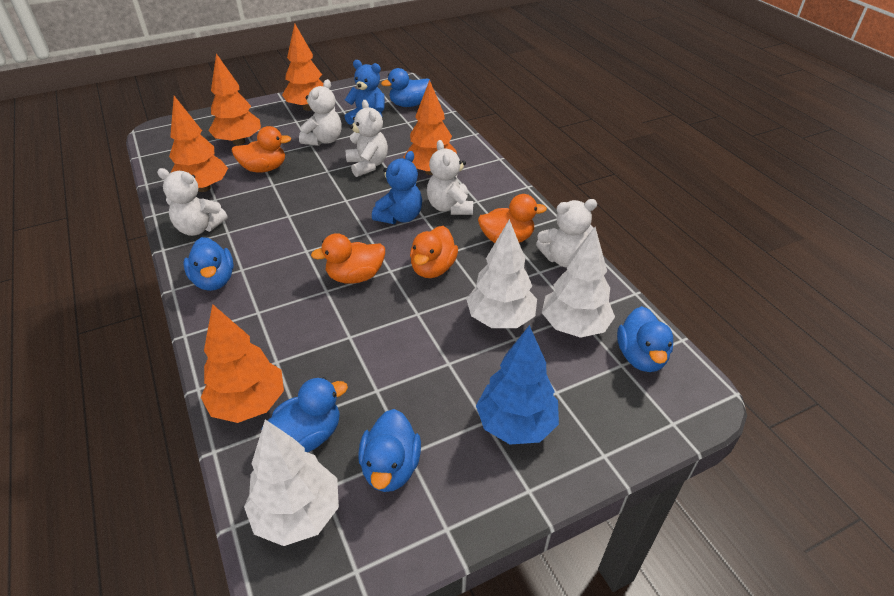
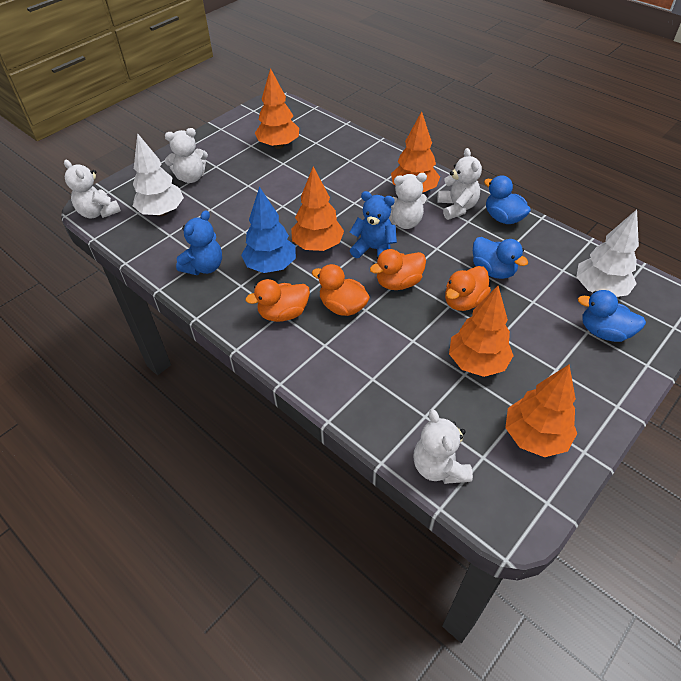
blue duck: [183,237,234,291] [261,377,348,452] [358,409,421,492] [381,68,431,107] [617,306,673,372] = 5 -> [473,237,528,279] [484,175,531,224] [578,290,646,342] = 3
white tree: [244,419,339,546] [466,219,537,328] [542,227,615,338] = 3 -> [133,133,184,216] [576,210,639,297] = 2

